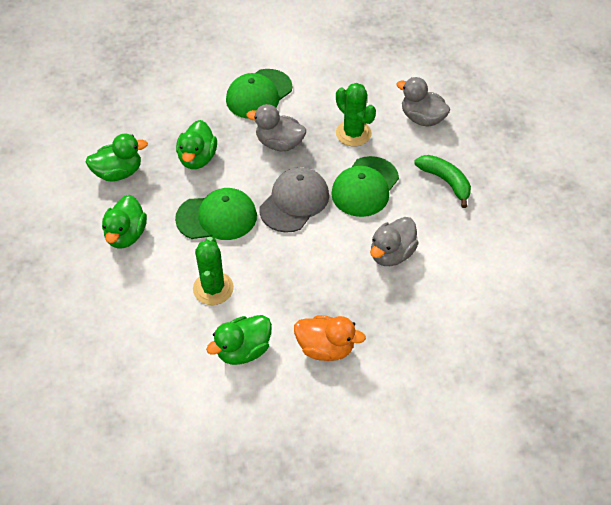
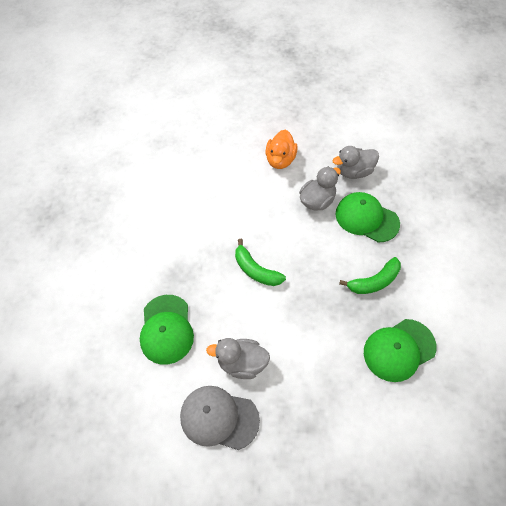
green banana: [414,155,471,208] = 1 -> [235,239,286,286] [339,257,401,294] = 2
green cactus: [193,237,234,305] [336,83,376,147] = 2 -> none = 0
green duck: [86,133,148,181] [102,195,147,249] [176,120,217,169] [206,315,272,365] = 4 -> none = 0

